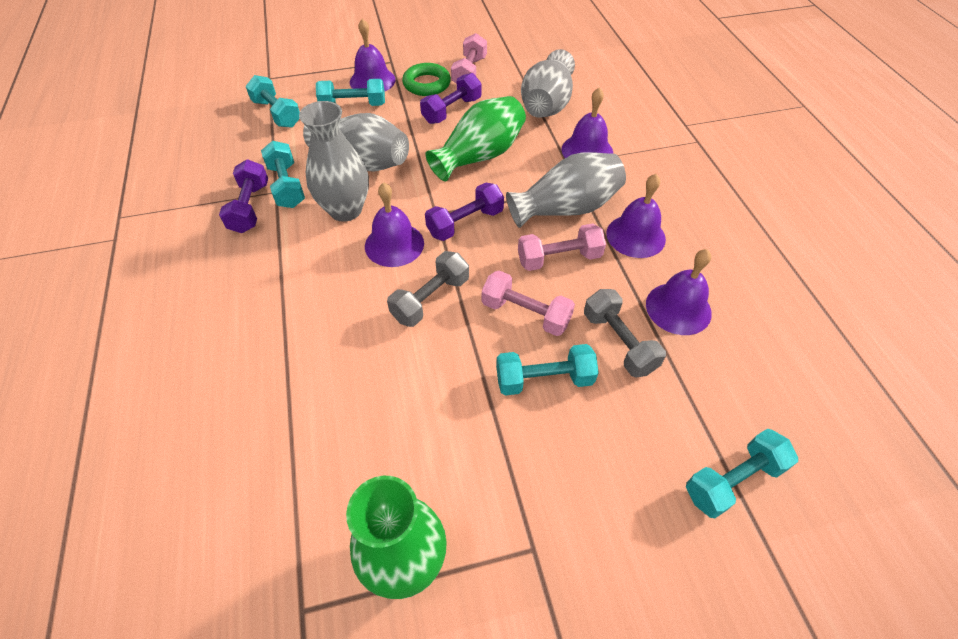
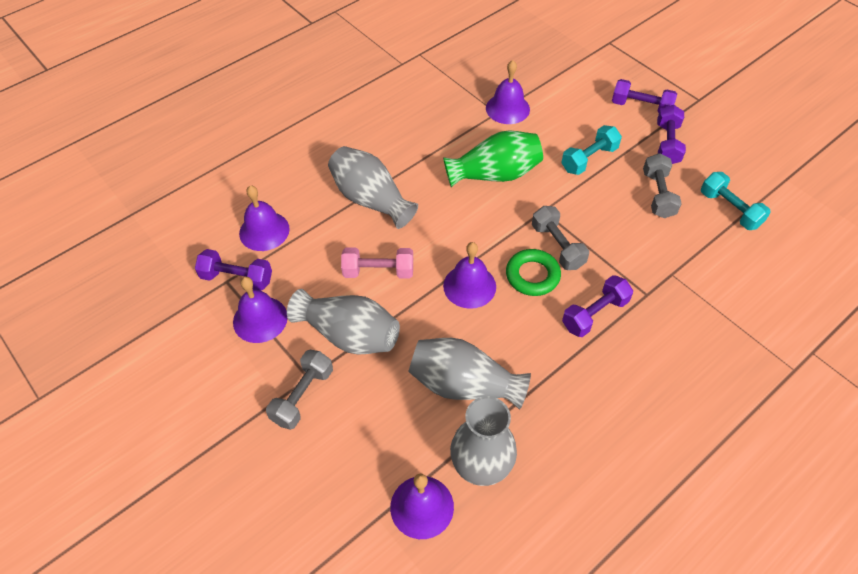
green vase: [346,476,447,599] [425,96,526,182] = 2 -> [443,130,543,187] = 1
grey dumbbell: [387,251,469,327] [584,289,666,378] = 2 -> [266,350,333,430] [532,206,589,270] [643,153,682,218] = 3
pink dumbbell: [451,33,487,84] [482,271,575,336] [518,223,606,271] = 3 -> [341,247,413,279] = 1
purple dumbbell: [219,160,268,233] [420,73,482,124] [425,183,504,241] = 3 -> [195,249,272,291] [562,275,633,337] [612,79,677,113] [657,105,686,164] = 4
turquoise dumbbell: [245,75,300,128] [261,141,305,208] [316,79,385,106] [496,344,599,396] [686,429,798,518] = 5 -> [561,125,622,175] [701,172,771,230] = 2

